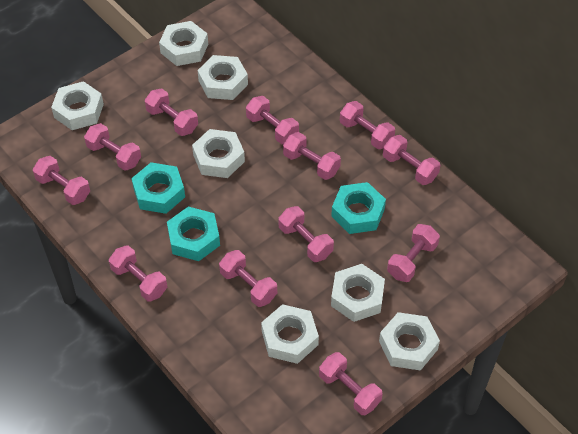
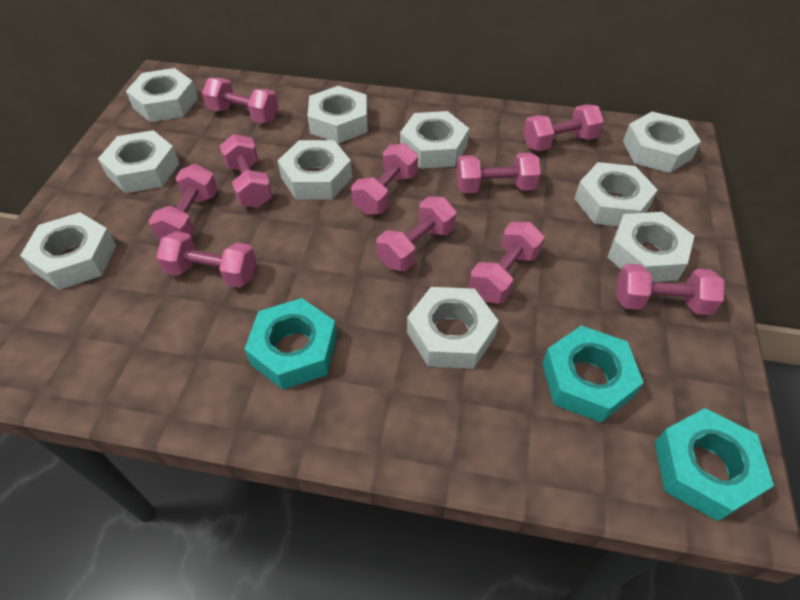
pink dumbbell: [33,156,90,205] [84,123,141,171] [109,245,167,302] [145,88,198,136] [219,250,277,307] [246,96,299,144] [279,206,334,262] [283,132,341,180] [319,352,383,415] [340,101,395,149] [383,135,440,185] [387,224,440,282] = 12 -> [149,164,218,239] [156,231,256,288] [202,78,278,123] [220,134,273,208] [351,143,418,215] [376,196,456,271] [456,152,541,193] [469,222,545,304] [523,104,604,151] [616,264,724,315] = 10
white nut: [51,81,104,130] [159,21,208,66] [192,129,245,178] [198,55,248,100] [261,304,319,364] [331,264,385,322] [379,312,440,370] = 7 -> [20,212,116,290] [98,130,179,193] [126,68,198,122] [278,140,352,200] [307,86,367,144] [400,111,469,169] [407,287,499,369] [574,162,658,226] [607,212,694,282] [623,112,701,173] = 10

